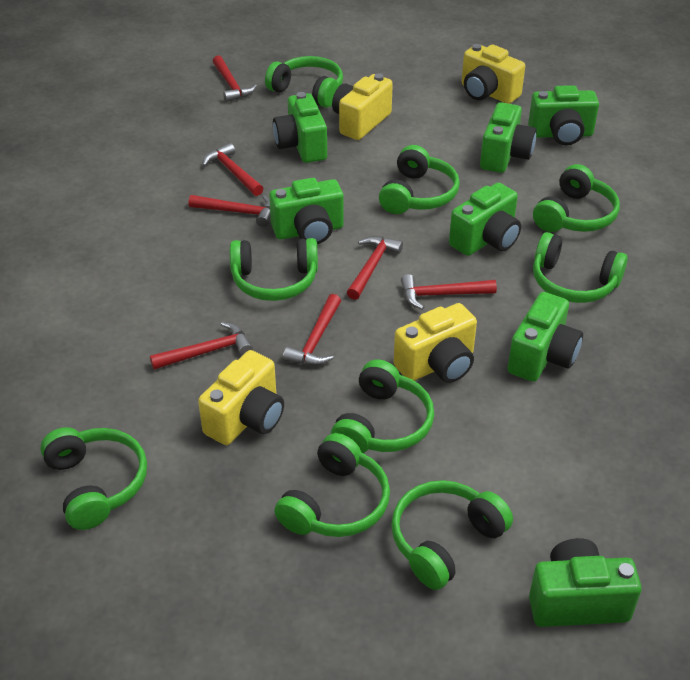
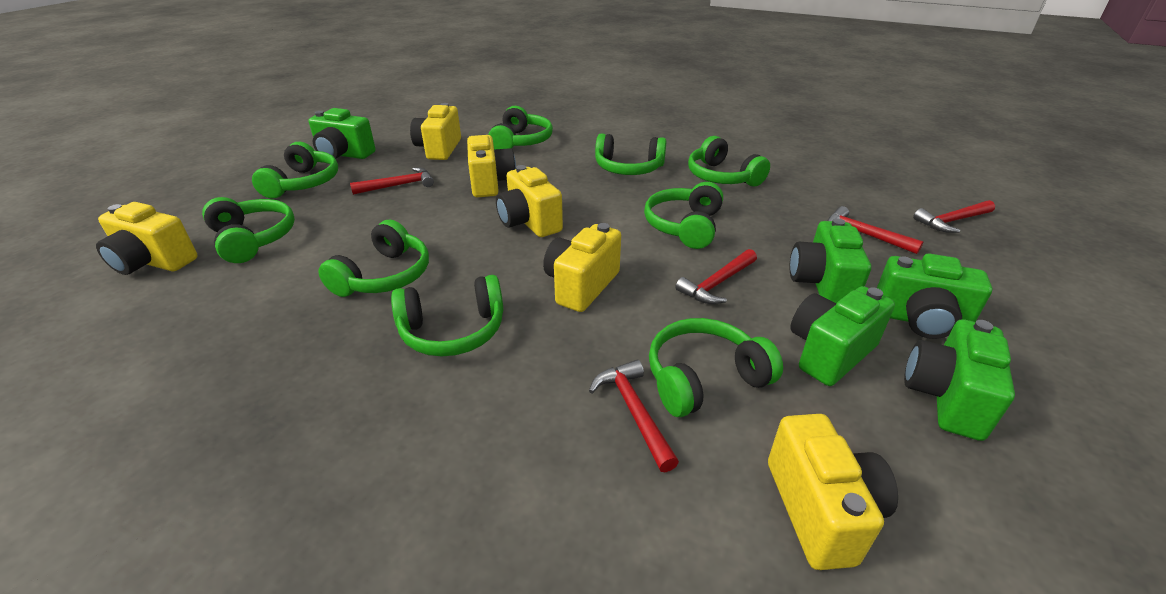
green camera: [269,178,344,244] [273,92,327,163] [449,182,521,256] [480,102,537,173] [508,292,583,382] [528,85,599,145] [529,538,642,627] = 7 -> [309,108,376,159] [790,218,871,303] [790,286,895,386] [877,253,992,339] [904,319,1015,441] = 5
red hammer: [150,322,253,370] [189,195,270,227] [202,143,264,196] [212,55,257,102] [283,294,341,366] [347,236,403,300] [401,274,497,310] = 7 -> [350,167,434,195] [589,360,679,472] [675,249,757,304] [827,206,923,254] [913,200,995,233] = 5
yellow camera: [198,350,284,445] [332,73,393,140] [394,303,477,383] [462,44,525,104] = 4 -> [96,202,198,275] [410,103,461,160] [467,135,516,197] [496,165,563,237] [543,223,621,312] [768,414,898,570] = 6

